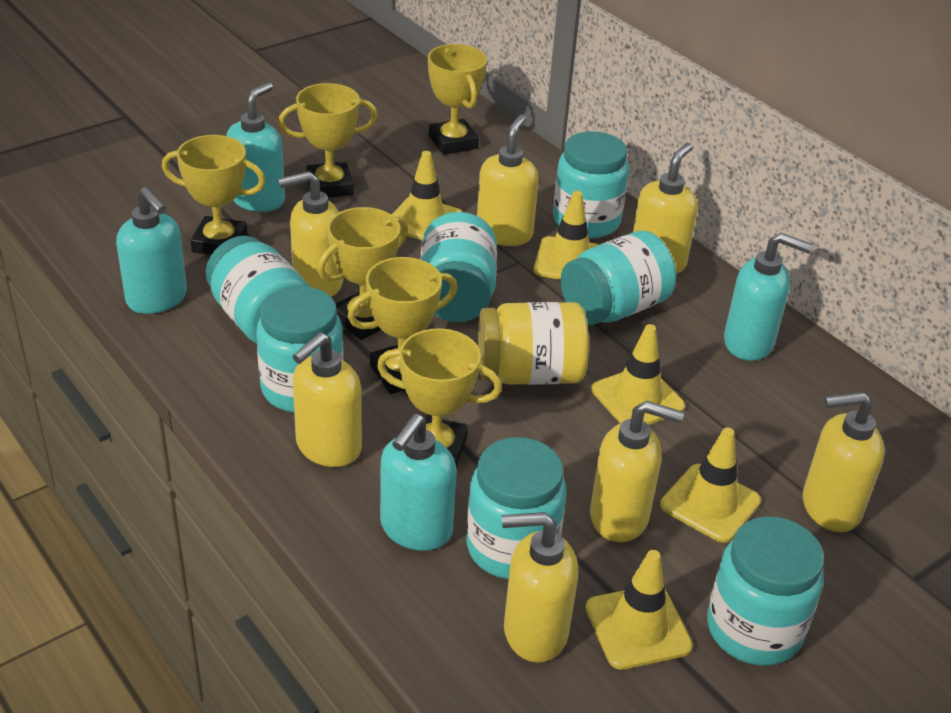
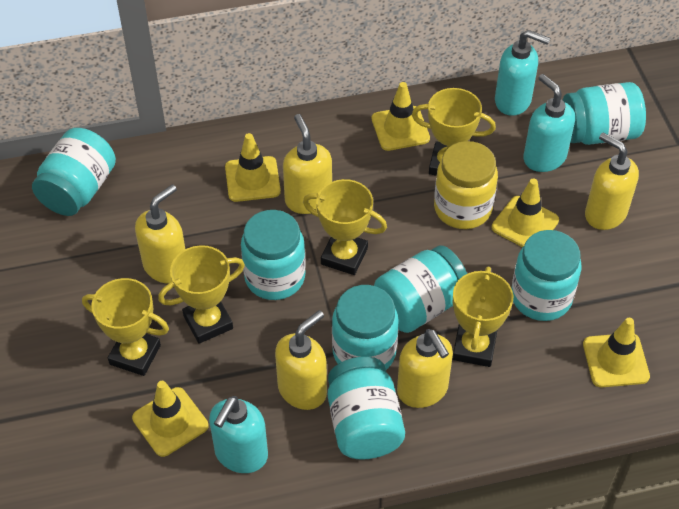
turquoise soap dispenser: [116,187,187,314] [226,82,285,212] [380,414,457,551] [724,233,813,361] = 4 -> [209,396,268,473] [495,30,550,116] [523,74,575,172] = 3
yellow soap dispenser: [278,171,343,297] [293,332,362,467] [477,114,539,246] [502,512,578,663] [590,401,684,542] [633,143,698,274] [803,392,885,532] = 7 -> [135,184,185,283] [275,310,327,410] [283,114,332,214] [397,329,453,408] [585,133,639,230] = 5
yellow trophy: [162,135,266,255] [278,83,378,198] [317,207,408,340] [348,257,457,394] [377,328,502,467] [428,44,487,155] = 6 -> [82,278,169,376] [158,245,245,344] [303,179,387,275] [412,88,496,176] [452,267,513,367] = 5

